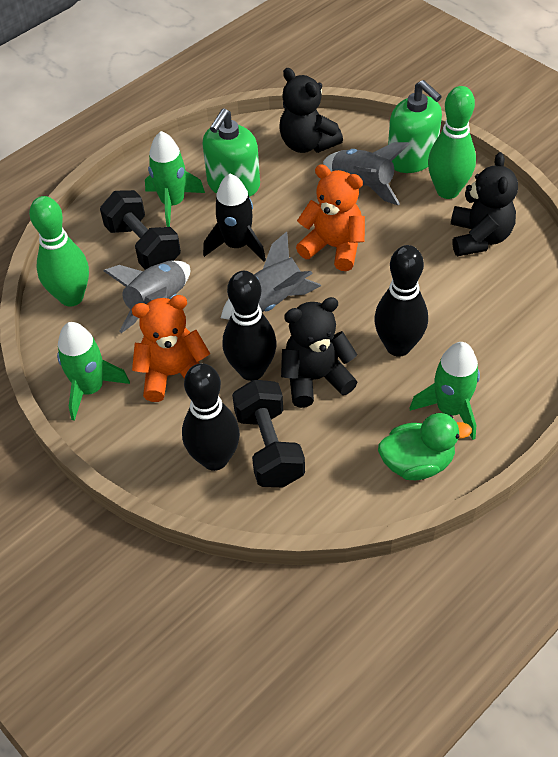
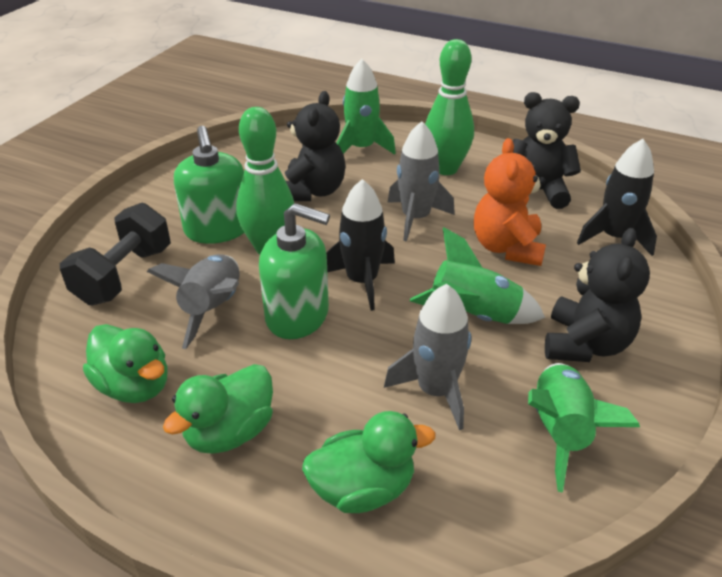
black bowling pin: [182,363,240,471] [223,271,277,381] [374,245,428,357] = 3 -> none = 0
black dumbbell: [100,190,181,270] [232,380,305,487] = 2 -> [60,203,171,305] = 1
black rocket: [203,174,266,262] = 1 -> [326,179,395,311] [577,139,657,256] = 2
green duck: [378,413,472,480] = 1 -> [83,324,167,403] [163,364,273,454] [302,411,435,513] = 3
orange teddy bear: [132,295,210,402] [296,164,365,271] = 2 -> [474,138,546,266] = 1

